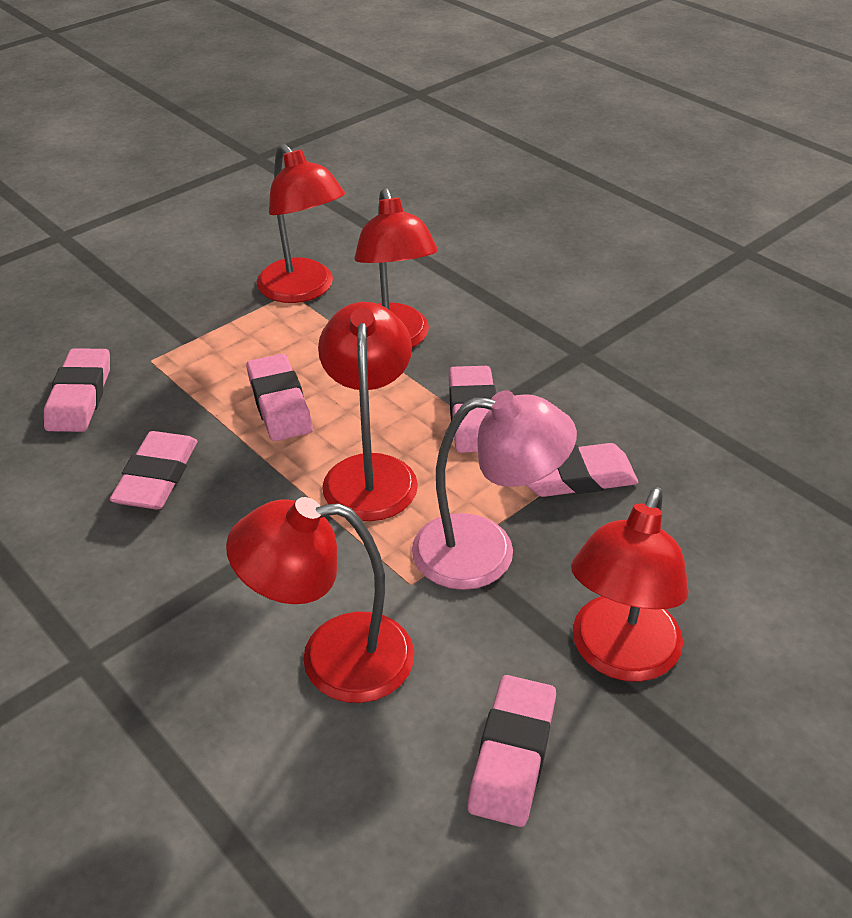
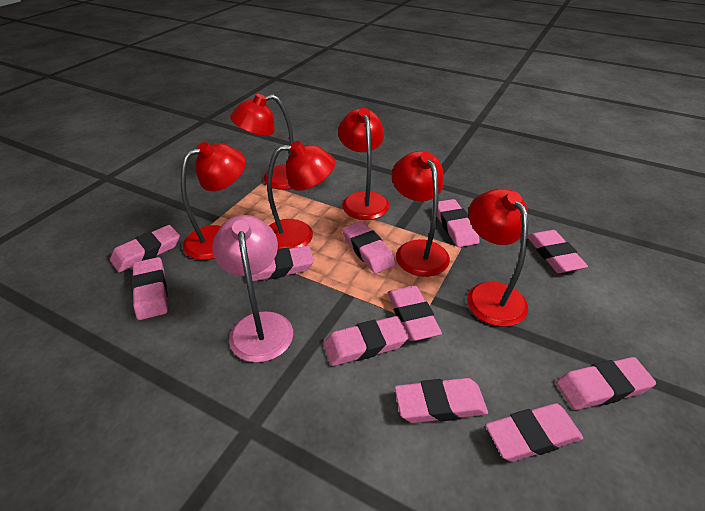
pink eraser: [44,348,110,432] [110,431,198,509] [246,354,313,441] [449,366,496,453] [467,675,556,827] [527,443,638,497] = 6 -> [110,225,180,273] [131,257,168,320] [252,246,314,281] [324,316,409,366] [342,221,396,274] [387,285,442,341] [394,378,488,423] [437,199,480,247] [486,403,583,462] [528,230,588,273] [556,357,656,410] = 11
red lamp: [226,497,414,703] [256,144,345,303] [318,302,418,521] [355,188,438,348] [571,487,688,682] = 5 -> [181,142,246,260] [230,94,294,190] [267,141,335,249] [338,108,389,220] [392,151,450,277] [467,188,528,327] = 6

